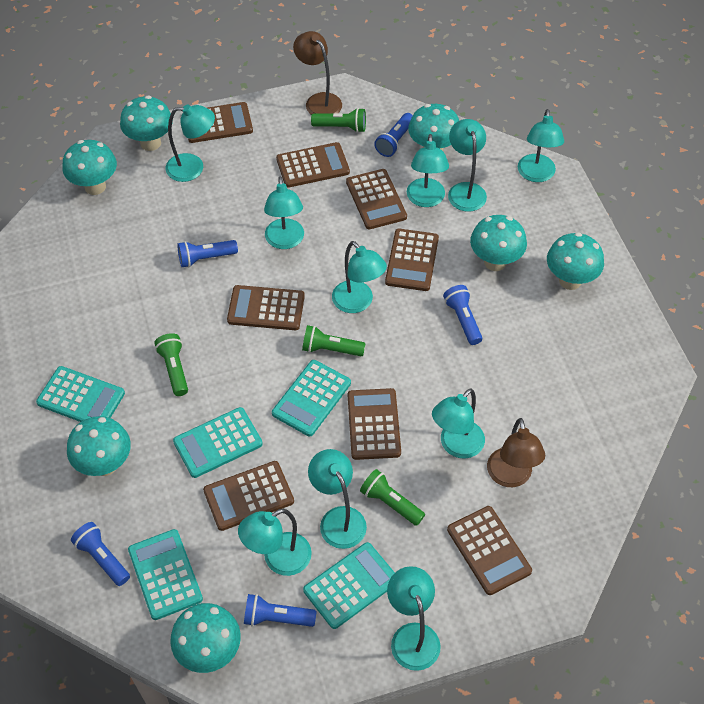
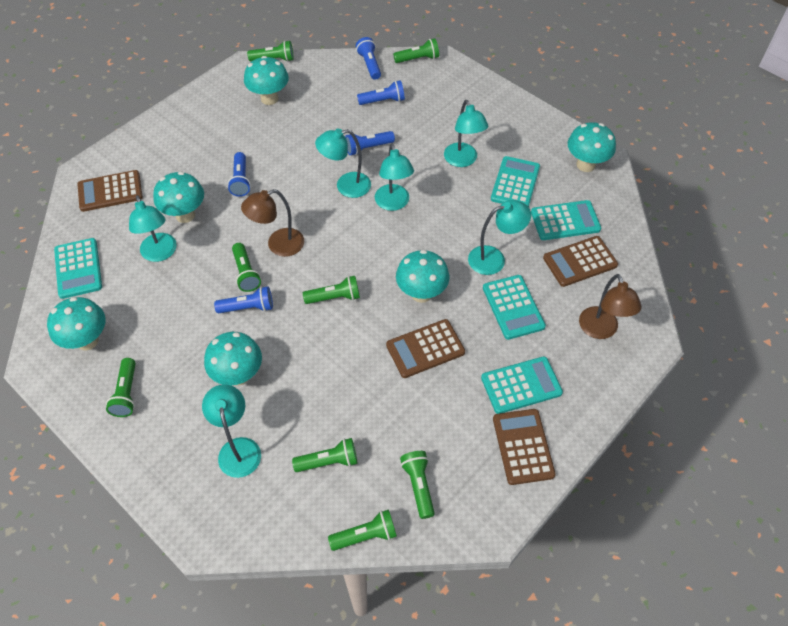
brown calculator: [188,102,253,143] [203,461,294,531] [227,285,305,330] [276,142,350,188] [346,169,407,229] [348,388,401,460] [385,229,439,291] [447,506,532,595] = 8 -> [77,170,143,212] [386,319,465,378] [493,409,556,485] [543,236,618,287] = 4
green flashlight: [155,333,188,396] [302,325,366,356] [311,108,366,133] [360,469,425,526] = 4 -> [106,358,136,417] [232,243,261,292] [247,41,294,62] [292,438,357,472] [303,276,360,304] [328,509,397,551] [393,38,439,63] [400,451,435,519] = 8
turquoise lamp: [165,105,215,182] [238,508,312,576] [264,176,304,249] [308,449,367,549] [332,241,387,313] [387,566,441,671] [407,134,449,207] [432,388,485,459] [448,119,487,212] [518,109,564,182] = 10 -> [129,195,177,262] [202,384,261,478] [315,129,371,198] [375,143,414,211] [444,100,488,167] [468,200,531,275] = 6
turquoise mushroom: [62,140,117,195] [67,416,131,476] [120,96,173,151] [170,603,241,673] [408,104,459,151] [470,215,527,271] [547,232,604,290] = 7 -> [47,297,106,351] [153,172,204,223] [204,332,262,386] [244,56,289,105] [396,250,449,303] [568,122,616,172] = 6

